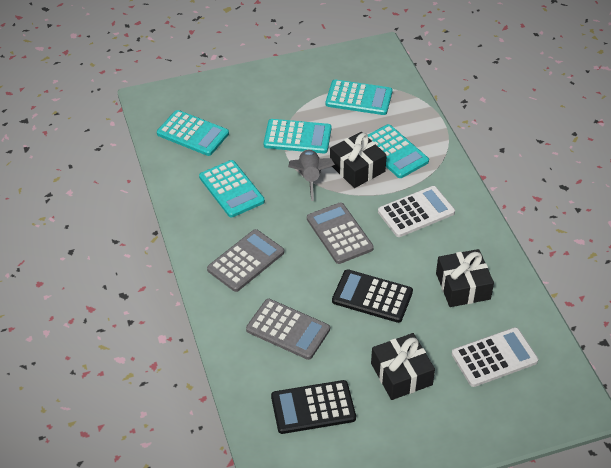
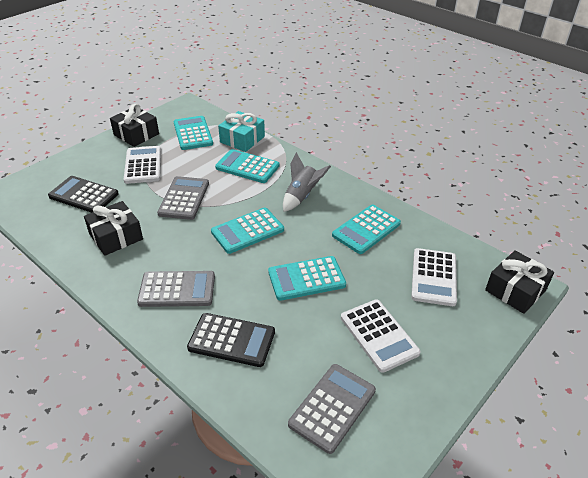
turquoise gift: none = 0 -> [218,111,265,152] = 1
white calculator: [378,186,455,237] [452,327,538,387] = 2 -> [124,146,161,184] [341,299,421,373] [411,248,457,306] = 3

